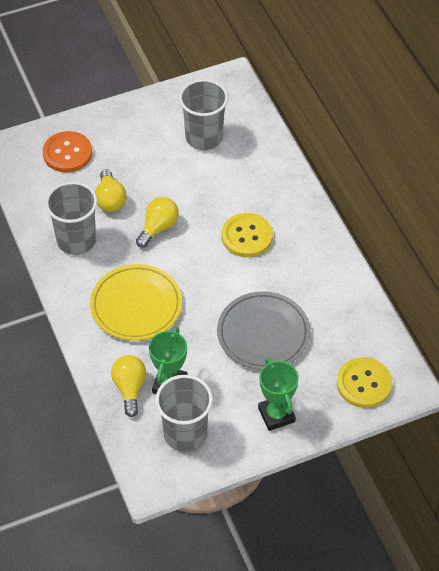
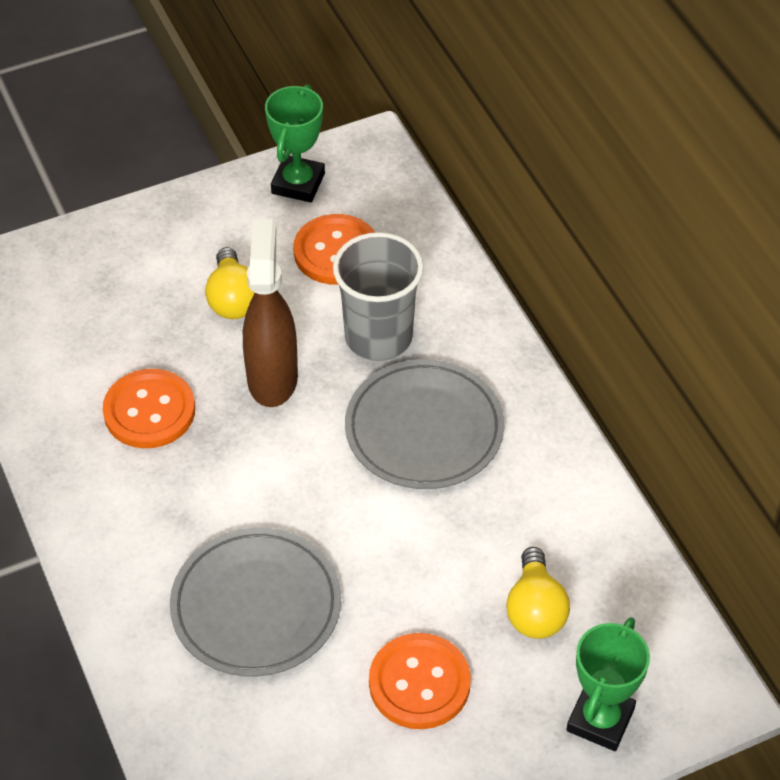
brown spray bottle: none = 0 -> [243,220,298,407] = 1
grey cup: [45,182,97,255] [155,375,213,452] [179,79,228,150] = 3 -> [333,232,424,361] = 1
grey plate: [217,291,310,370] = 1 -> [170,527,341,677] [345,359,504,489] = 2
orange button: [43,131,92,172] = 1 -> [103,369,195,448] [293,214,375,285] [369,633,471,729] = 3
yellow button: [221,213,273,257] [337,357,392,408] = 2 -> none = 0
yellow light bulb: [95,169,127,212] [111,355,146,417] [136,197,179,248] = 3 -> [205,247,254,319] [506,547,570,639] = 2
yellow plate: [90,264,182,341] = 1 -> none = 0

